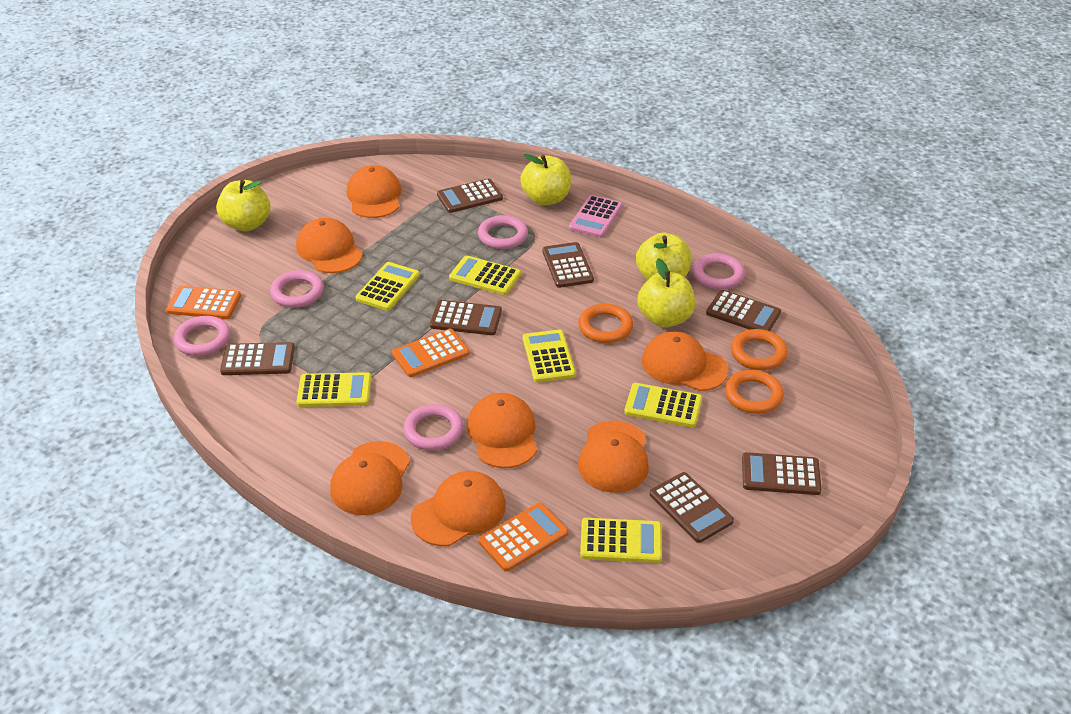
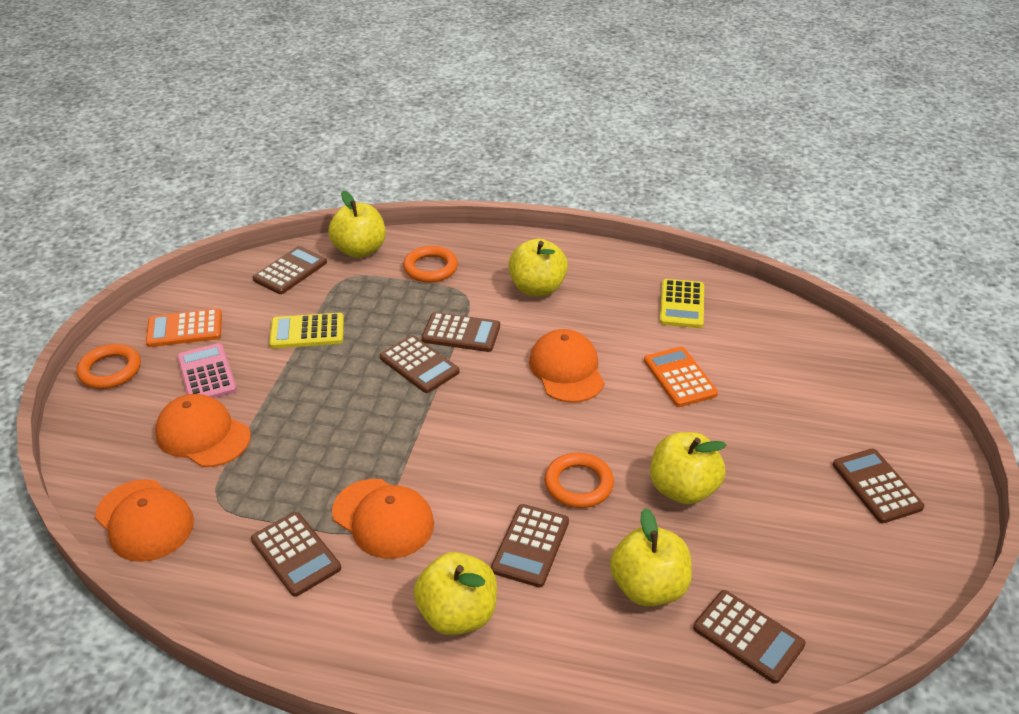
orange calculator: [166,286,241,319] [392,329,470,377] [478,503,568,572] = 3 -> [146,309,222,347] [644,347,718,407] = 2
orange cap: [296,218,363,273] [330,441,410,515] [347,165,401,218] [411,471,506,546] [467,393,537,468] [578,421,649,493] [642,331,728,391] = 7 -> [95,479,194,562] [155,394,251,467] [332,479,434,559] [529,329,605,403] = 4
pink ring: [174,316,230,356] [270,270,324,308] [403,404,464,451] [478,215,528,249] [692,253,745,290] = 5 -> none = 0
yellow apple: [216,180,270,231] [520,154,571,205] [636,233,691,280] [637,258,695,328] = 4 -> [328,191,386,258] [414,552,497,635] [508,238,568,296] [610,508,692,607] [650,432,726,504] = 5
yellow calculator: [296,372,371,407] [355,262,420,311] [449,255,521,295] [523,329,576,382] [580,518,662,563] [624,383,702,428] = 6 -> [269,313,344,348] [660,279,704,328] = 2

